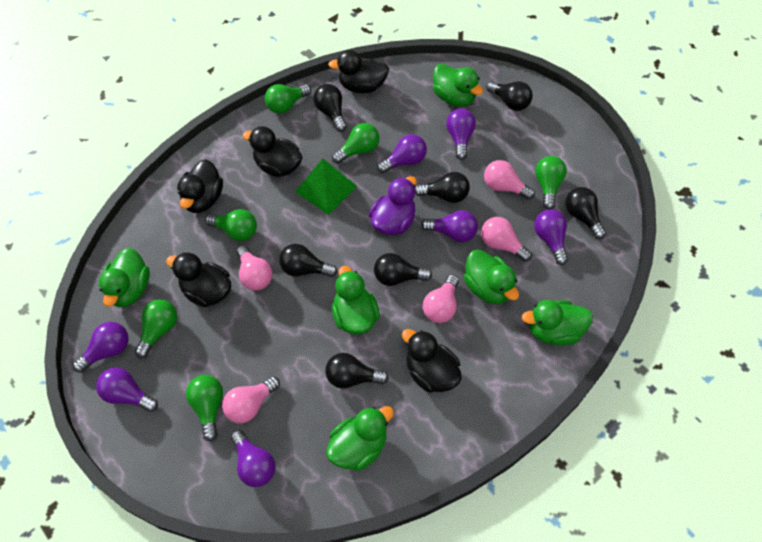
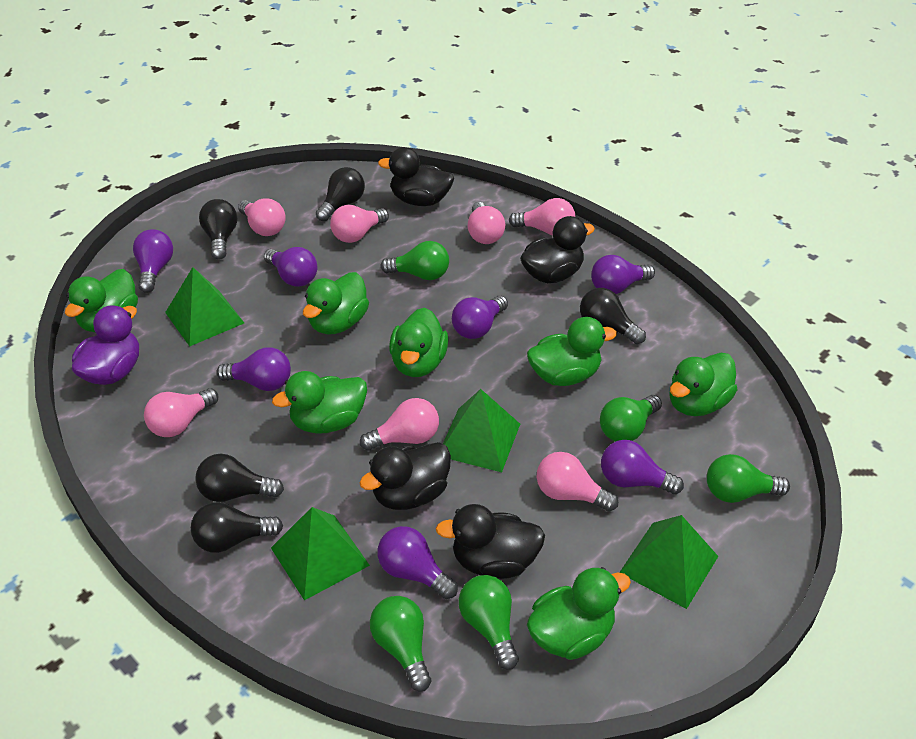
black duck: [166,252,231,307] [177,159,223,213] [243,126,302,177] [328,50,389,93] [402,329,462,393] = 5 -> [359,442,451,510] [378,147,454,206] [436,504,545,579] [520,216,595,283] = 4
black light bulb: [279,244,338,277] [313,84,347,132] [325,353,389,389] [374,253,432,286] [415,172,470,203] [486,81,533,111] [565,187,606,239] = 7 -> [191,502,283,553] [195,454,284,502] [199,199,238,260] [316,167,365,221] [580,288,646,344] = 5
green duck: [99,248,150,307] [326,406,394,471] [332,266,380,335] [433,64,483,107] [464,250,519,304] [522,300,593,346] = 6 -> [65,269,138,332] [272,371,367,434] [303,272,369,335] [389,308,449,377] [527,317,617,386] [527,567,631,660] [669,353,738,416] = 7
green light bulb: [135,299,178,358] [186,375,223,441] [205,209,257,241] [265,84,311,114] [332,123,380,164] [535,156,567,209] = 6 -> [370,596,431,692] [380,241,449,280] [459,575,519,670] [600,395,662,442] [707,454,790,503] = 5
green pyramid: [295,159,357,215] = 1 -> [165,267,244,346] [271,507,370,600] [443,389,520,472] [619,515,718,609] = 4
pink light bulb: [222,376,280,423] [237,245,272,291] [423,275,459,323] [481,217,532,262] [484,160,535,200] = 5 -> [144,388,218,437] [238,198,286,236] [330,205,389,243] [360,398,439,451] [468,202,506,244] [509,198,575,235] [537,452,618,512] = 7

